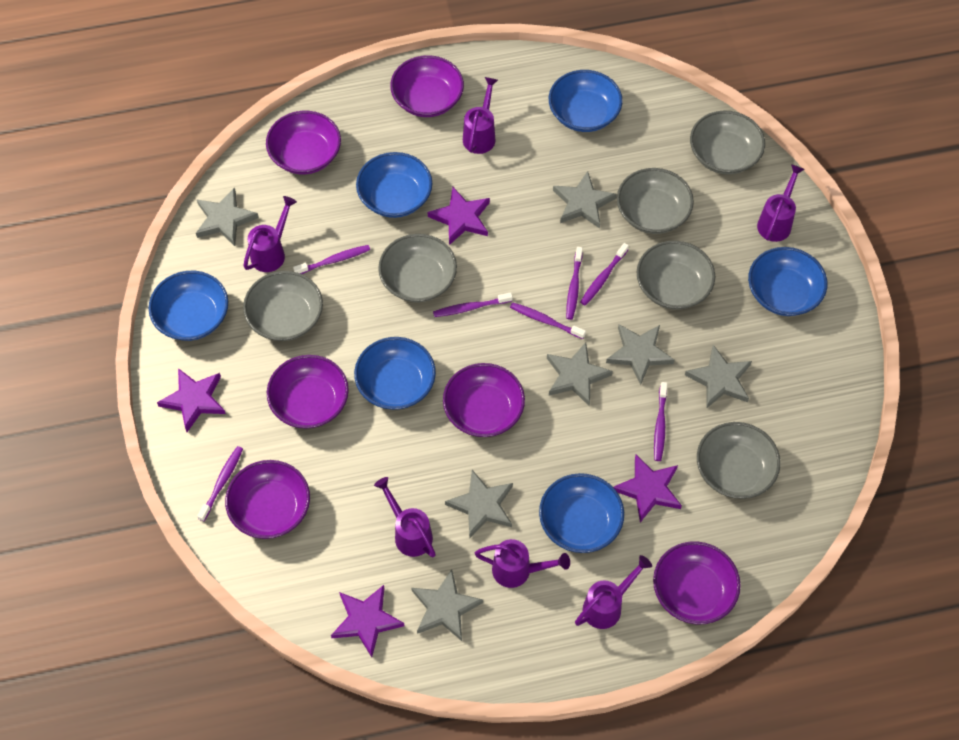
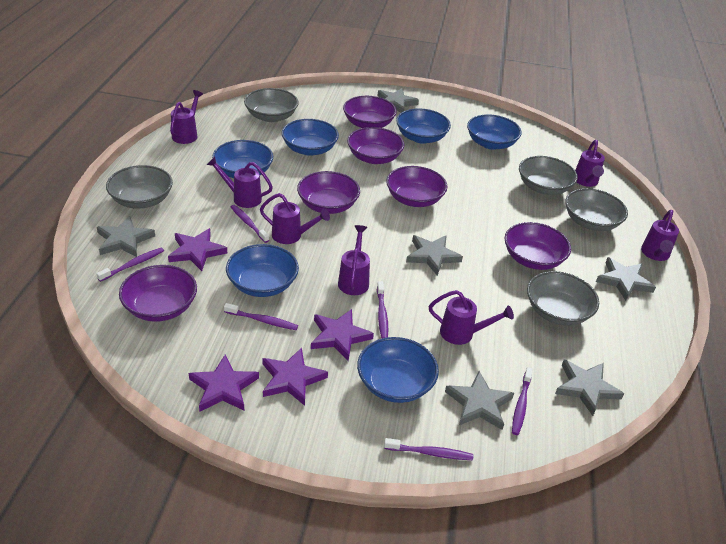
grey bowl: [243,271,323,341] [378,234,457,303] [617,168,694,234] [637,241,715,310] [690,110,765,175] [697,422,781,499] = 6 -> [106,165,173,209] [244,88,298,122] [519,156,578,195] [527,271,599,325] [565,188,628,231] = 5
grey star: [196,187,259,246] [411,569,483,641] [445,470,513,538] [547,342,613,406] [553,171,617,229] [606,324,675,385] [685,345,752,409] = 7 -> [97,216,155,257] [377,88,419,113] [406,235,463,276] [445,371,514,430] [555,360,624,416] [596,257,656,301] = 6
purple toothbrush: [197,446,243,521] [293,245,370,274] [433,292,513,317] [510,302,586,339] [566,247,583,320] [580,243,629,305] [654,382,667,461] = 7 -> [96,247,164,282] [224,303,298,330] [231,205,269,243] [377,281,388,338] [384,438,473,460] [512,367,533,435] = 6
purple watering can: [243,196,297,272] [374,477,436,558] [463,77,498,154] [474,539,570,588] [575,555,652,629] [757,164,805,242] = 6 -> [170,90,203,144] [207,157,273,208] [260,193,330,244] [338,225,370,295] [429,290,514,345] [575,140,605,187] [641,210,679,261] = 7

